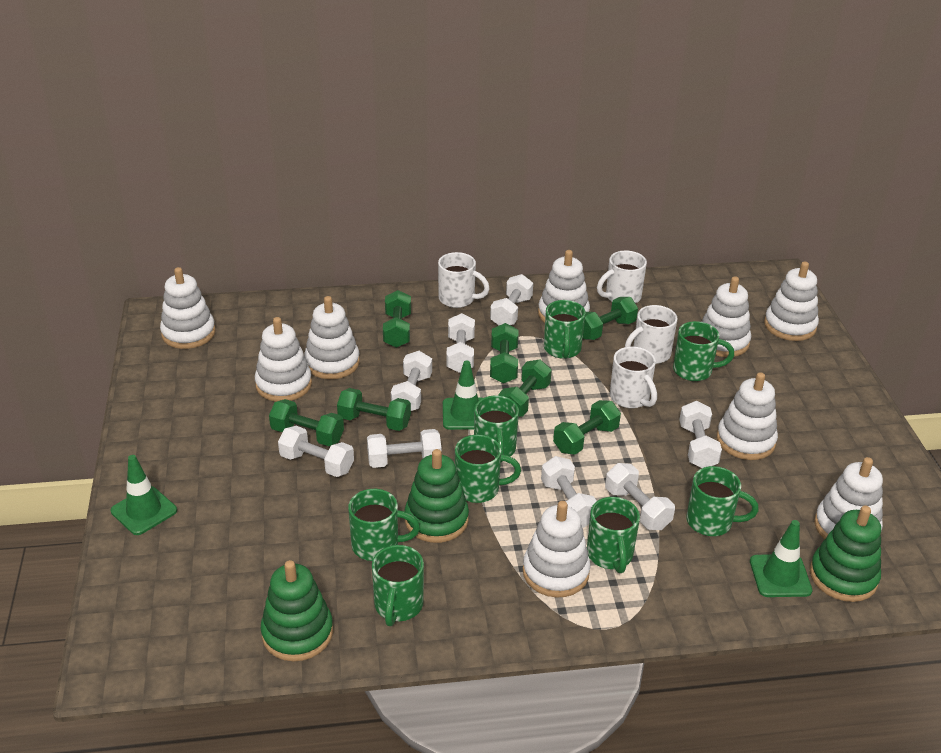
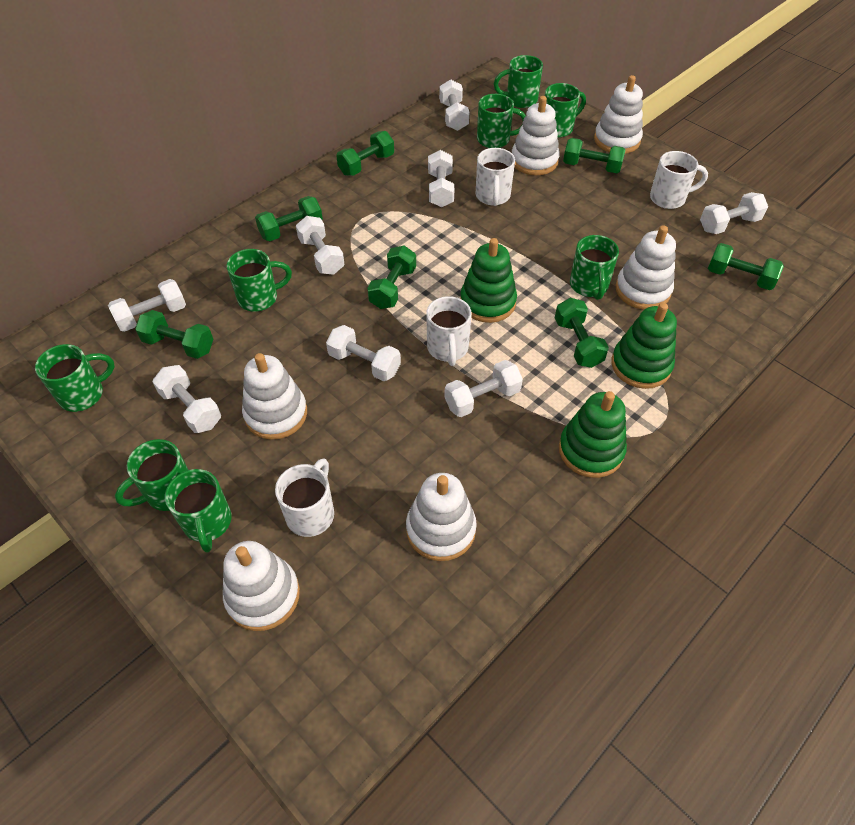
green traffic cone: [111,455,177,535] [443,360,482,430] [750,520,812,597] = 3 -> none = 0
white stacking toy: [160,267,216,349] [255,317,312,402] [304,296,360,379] [523,501,590,598] [538,250,590,323] [702,276,751,357] [717,372,778,460] [764,261,819,341] [814,457,883,539] = 9 -> [223,541,300,631] [242,353,307,440] [406,473,477,561] [512,96,560,175] [594,75,643,154] [615,225,676,310] = 6

